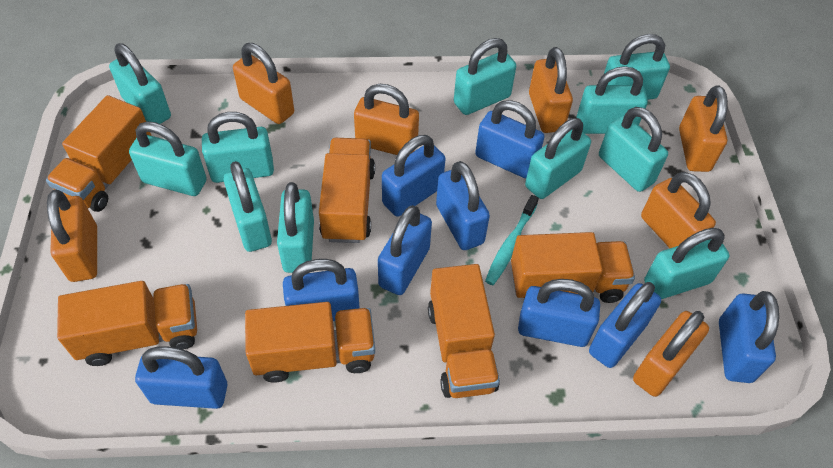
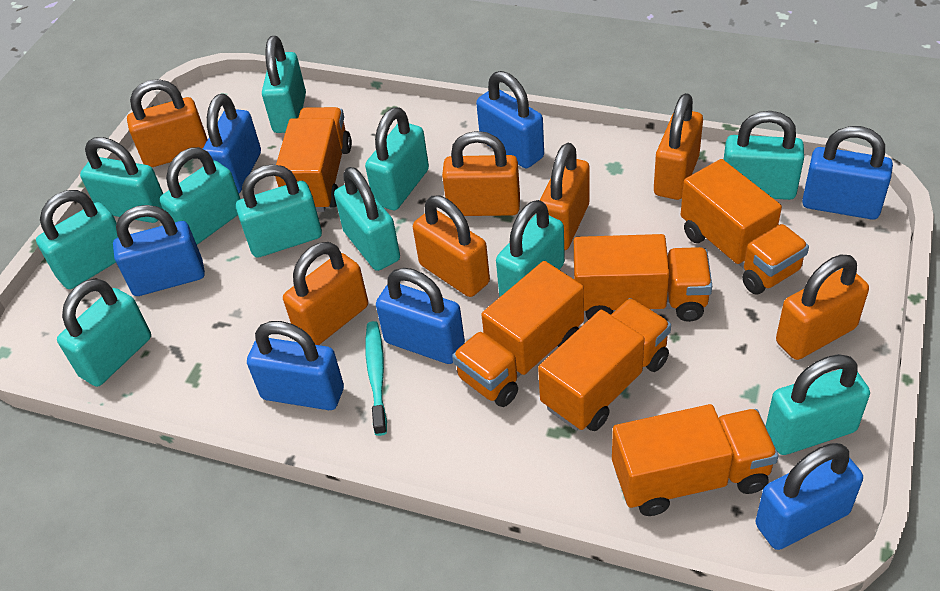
blue padlock: [135,346,228,409] [283,259,360,321] [378,205,432,295] [382,135,446,217] [436,161,490,250] [475,100,544,178] [518,279,600,347] [589,282,661,368] [719,291,779,383] = 9 -> [113,205,205,296] [203,94,261,193] [247,321,344,410] [376,268,465,364] [476,71,544,168] [755,443,863,550] [802,126,893,220] = 7

